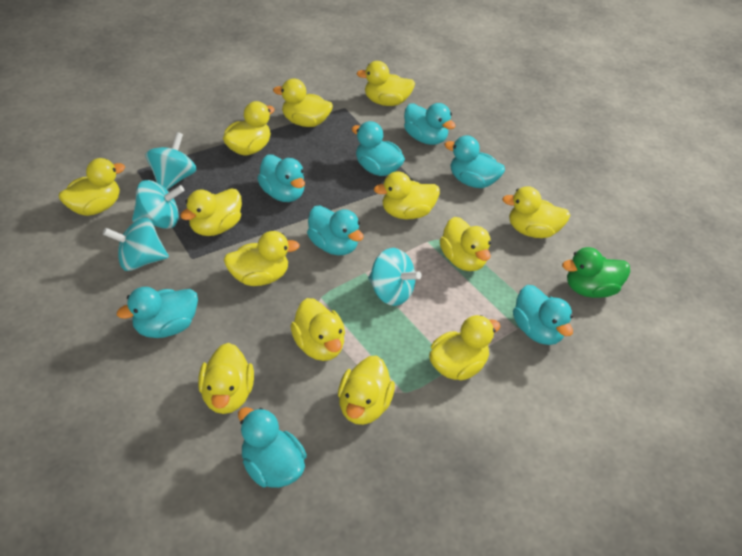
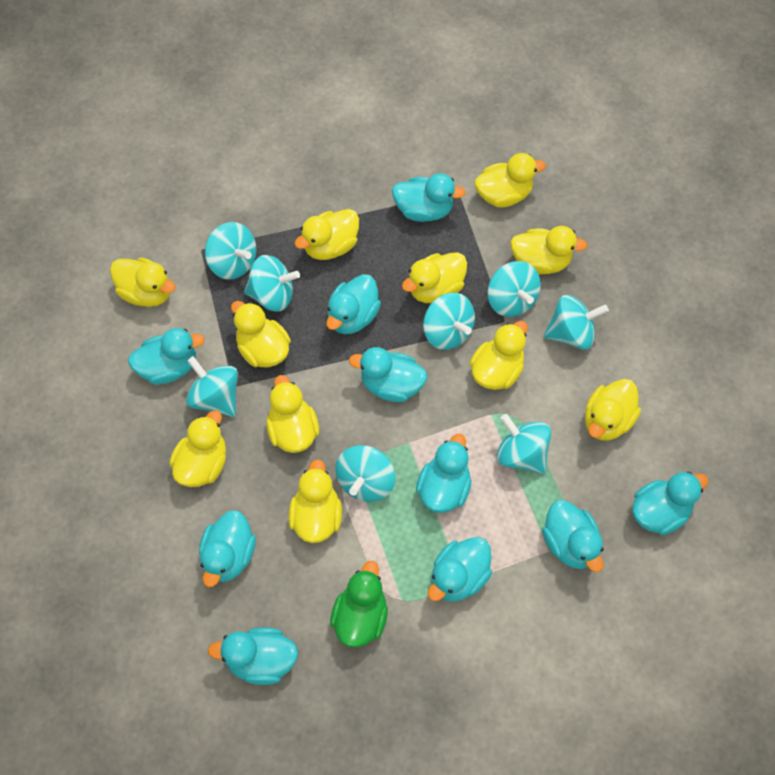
turquoise duck: [117,287,198,338] [238,407,307,488] [257,154,305,202] [307,206,364,255] [352,121,405,176] [404,103,456,145] [444,135,505,188] [513,285,573,345] = 8 -> [128,328,205,385] [199,510,256,587] [208,627,298,685] [326,274,381,334] [349,347,427,402] [392,173,466,222] [416,434,471,513] [428,537,492,601] [542,500,604,572] [632,472,709,535] = 10
turquoise spinning top: [103,217,169,271] [132,180,184,229] [145,132,196,190] [368,248,422,306] = 4 -> [186,356,238,417] [205,222,256,280] [244,255,300,312] [335,445,395,502] [423,293,475,350] [488,261,541,317] [497,414,551,474] [544,295,609,350] = 8
yellow duck: [58,158,125,216] [180,188,242,236] [198,343,254,414] [223,101,275,155] [224,231,300,286] [273,78,333,127] [290,298,345,361] [338,355,395,425] [356,61,415,106] [374,171,440,219] [429,315,501,380] [440,217,491,271] [502,186,570,238] = 13 -> [110,258,176,307] [169,410,226,487] [231,301,291,368] [266,375,319,453] [289,459,342,543] [294,209,359,260] [402,252,467,303] [469,321,528,390] [474,153,546,207] [510,226,588,275] [585,379,641,440] = 11

